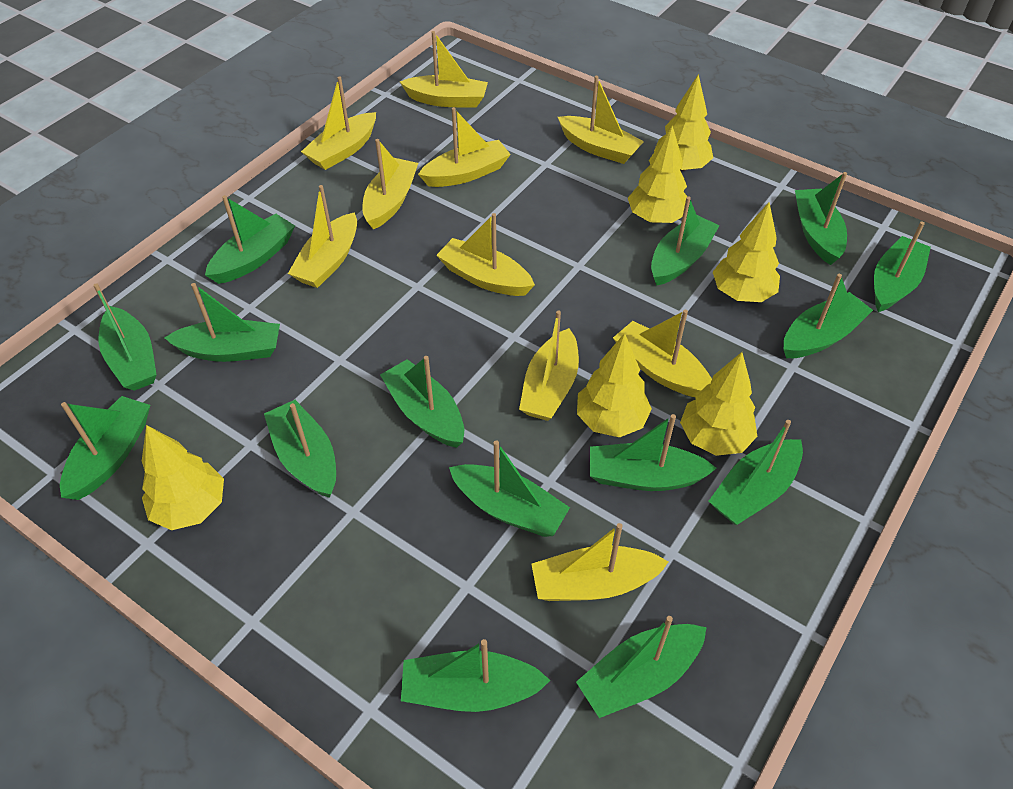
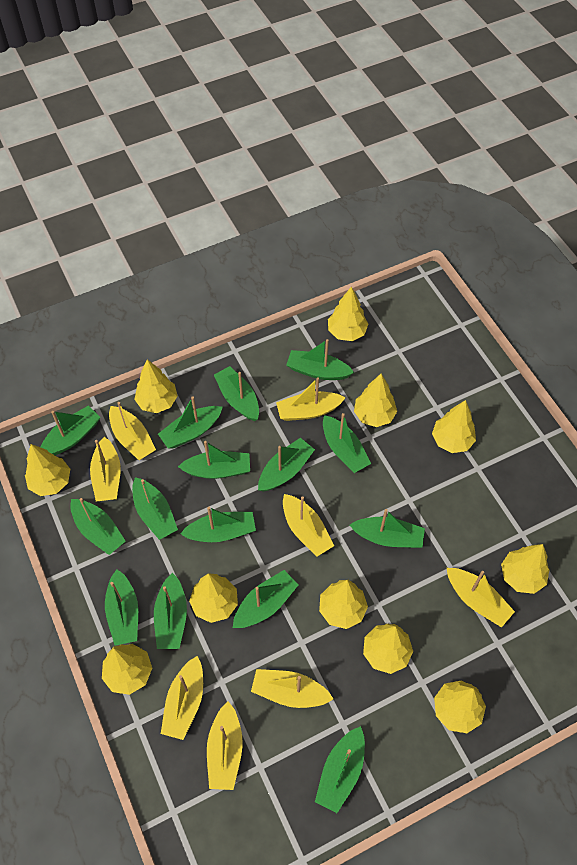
yellow boat: [288,185,357,288] [301,76,376,170] [362,139,418,229] [400,31,488,108] [418,107,511,187] [436,213,535,296] [519,310,579,421] [531,523,669,601] [558,76,644,164] [613,310,712,397] = 10 -> [90,437,121,501] [109,402,156,460] [161,656,203,740] [207,701,243,790] [251,669,333,708] [276,377,345,421] [283,494,334,557] [447,568,515,627] = 8
yellow tree: [142,425,224,530] [577,333,652,437] [628,125,687,223] [654,74,713,171] [680,352,757,456] [713,202,780,302] = 6 -> [25,444,70,496] [102,644,152,695] [134,359,178,413] [189,573,238,623] [319,580,368,629] [328,286,368,341] [354,374,397,427] [363,623,413,674] [432,400,476,453] [434,680,486,733] [501,544,549,594] = 11

